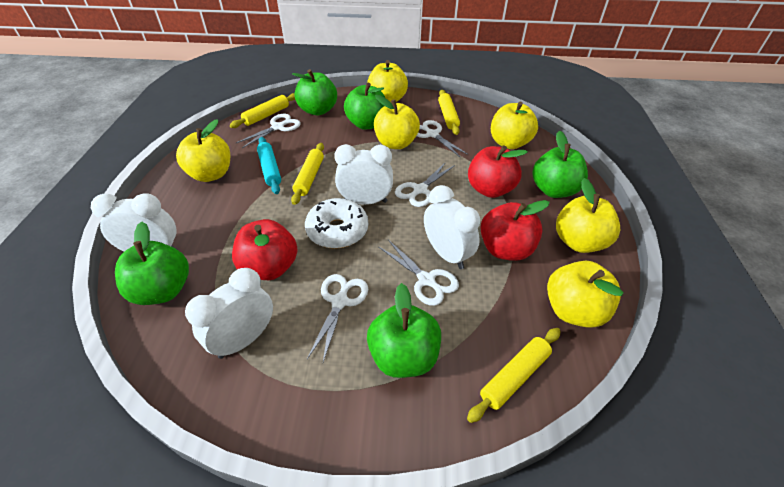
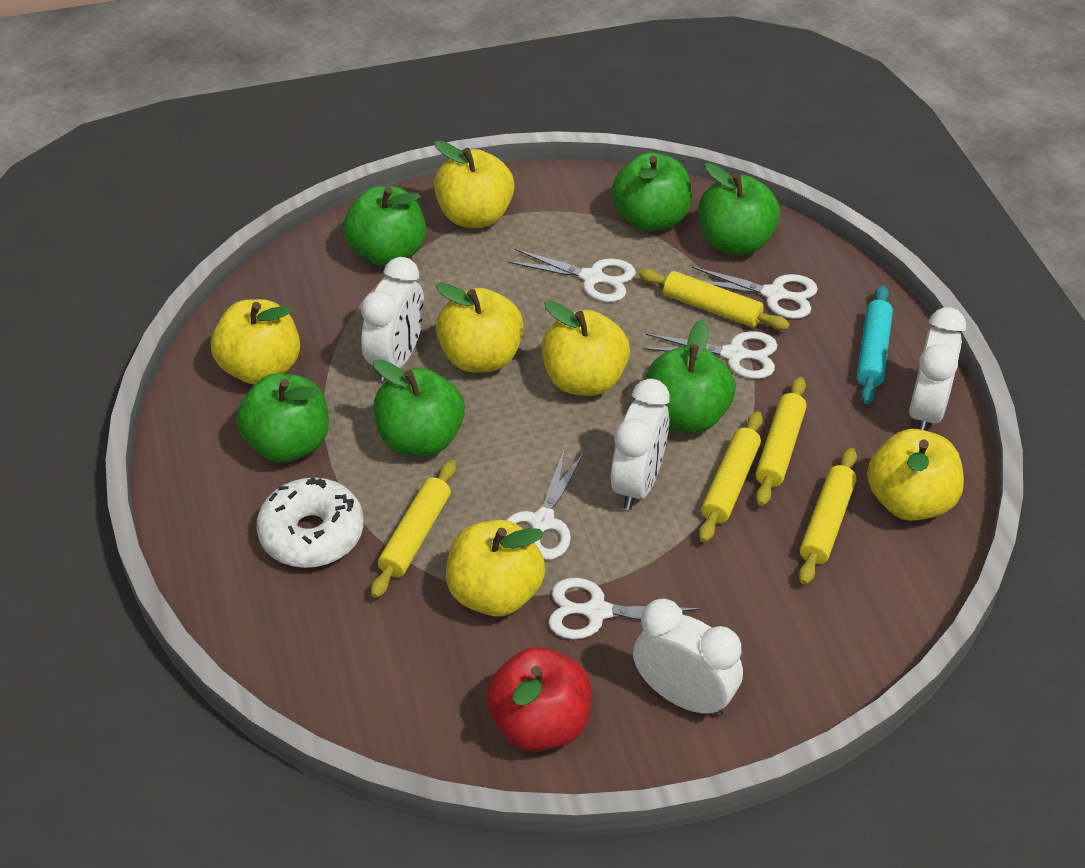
green apple: [115,222,189,305] [292,69,337,115] [344,83,385,130] [367,283,441,378] [532,131,588,198] = 5 -> [236,373,329,462] [344,186,426,266] [373,359,465,456] [611,152,692,232] [646,319,736,433] [698,163,780,255] = 6
red apple: [232,219,298,280] [468,145,528,198] [480,200,550,261] = 3 -> [486,647,592,751] = 1
yellow rolling pin: [230,93,295,128] [291,143,324,205] [438,90,460,135] [467,328,561,423] = 4 -> [371,460,456,598] [639,269,790,330] [699,411,763,543] [756,377,807,506] [799,448,857,585] = 5

